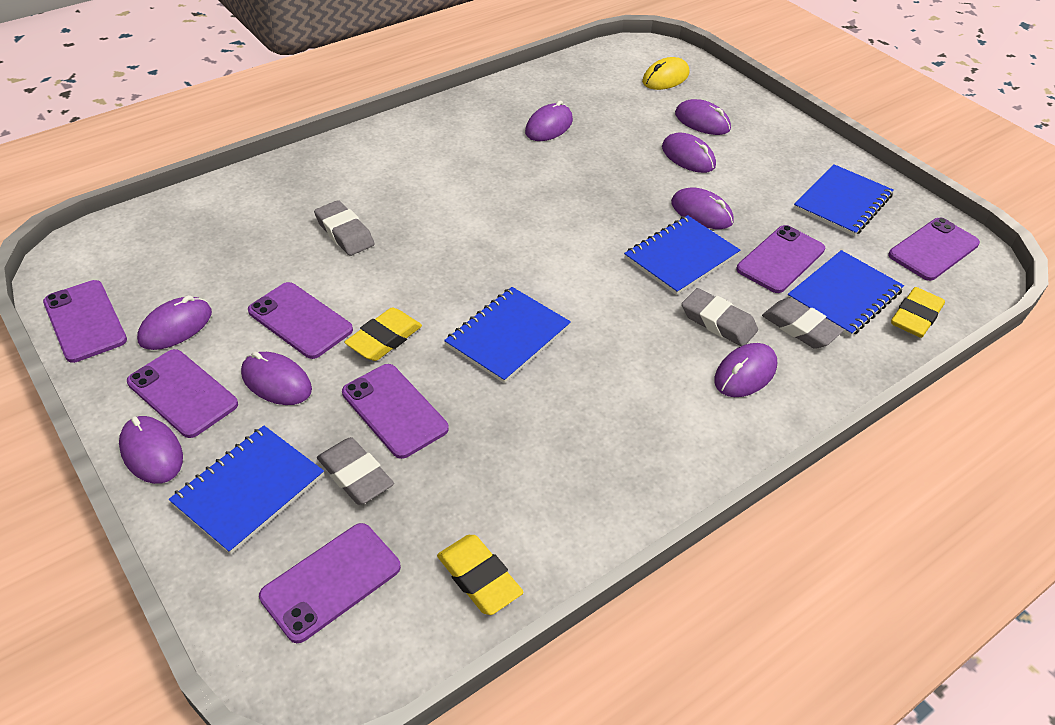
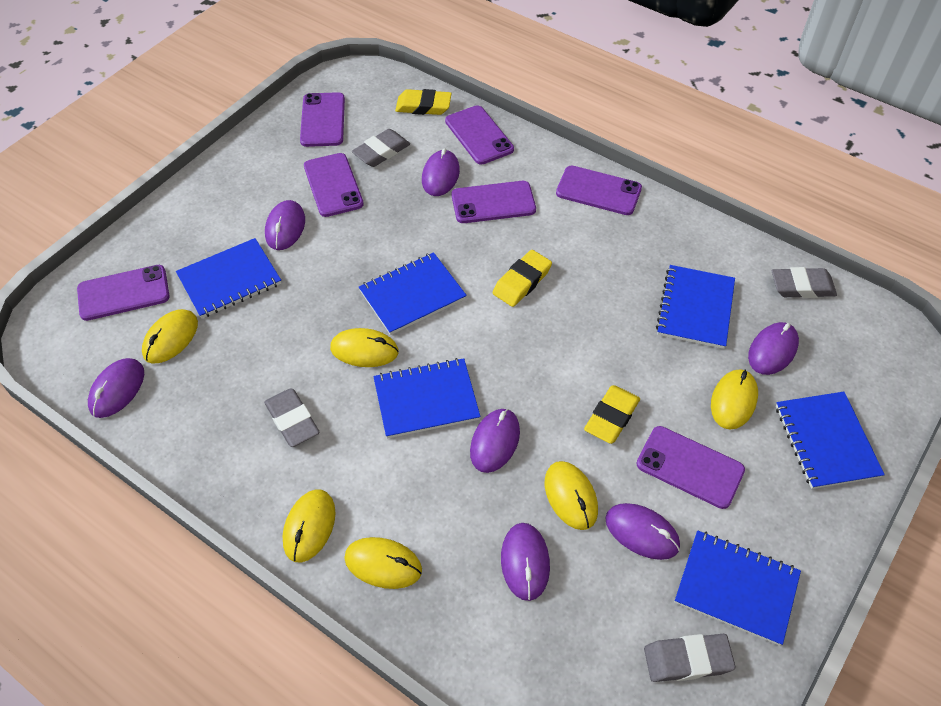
blue notebook: [169,426,324,554] [444,287,571,383] [624,215,740,295] [788,250,904,337] [794,164,894,236] = 5 -> [176,238,281,318] [359,252,467,335] [373,358,481,438] [656,265,735,349] [675,530,801,646] [776,392,885,489] = 6
purple mouse: [119,416,183,484] [137,295,212,350] [241,352,312,405] [525,100,573,141] [662,132,716,173] [671,187,734,229] [675,99,731,135] [714,343,777,397] = 8 -> [88,358,144,418] [265,200,305,250] [422,148,460,196] [470,409,520,473] [501,523,550,601] [605,503,680,560] [748,322,799,375] = 7
yellow mouse: [642,57,689,90] = 1 -> [142,309,198,364] [283,489,335,563] [330,328,399,367] [344,537,422,589] [545,461,598,530] [711,369,758,430] = 6

